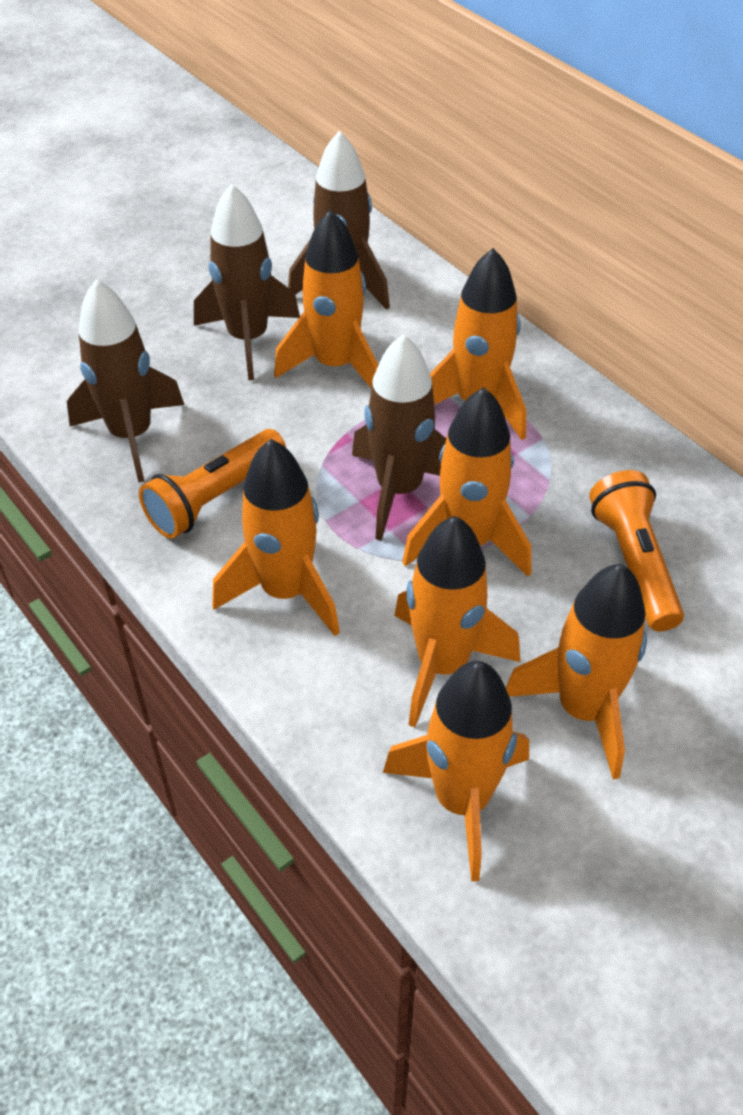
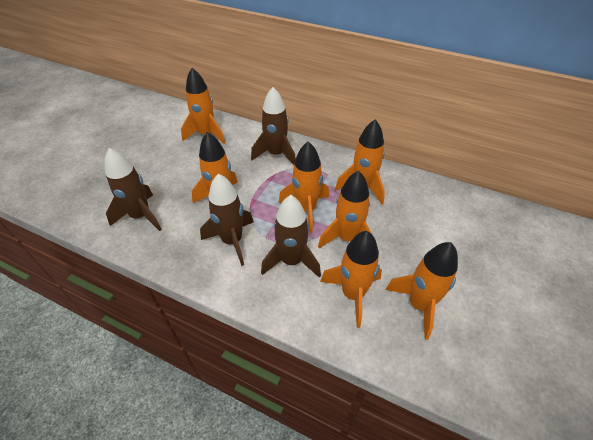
orange flashlight: [139,429,286,539] [589,470,684,631] = 2 -> none = 0

